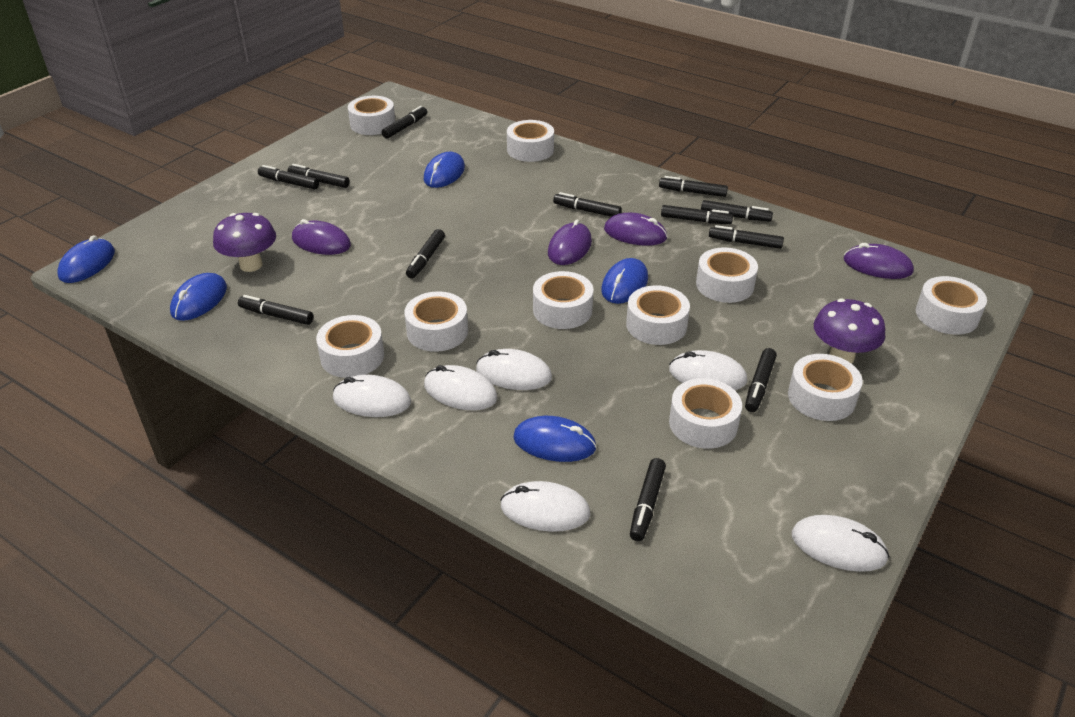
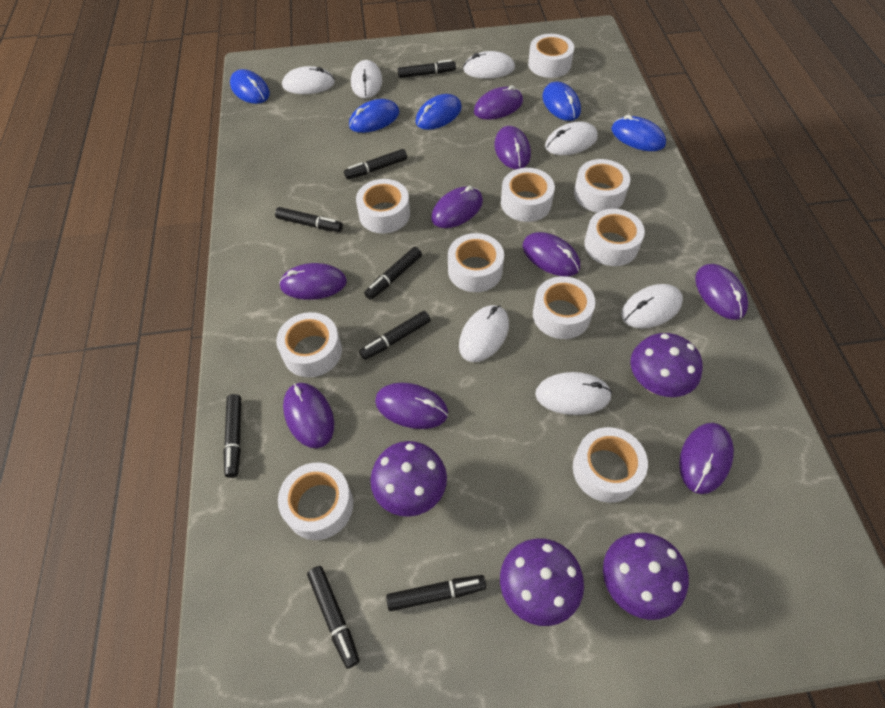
black marker: [238,295,313,325] [258,165,319,189] [288,164,350,188] [381,106,427,139] [406,229,445,278] [553,192,622,217] [630,458,666,541] [659,176,728,197] [661,205,733,224] [701,200,773,222] [709,225,784,249] [745,348,777,412] = 12 -> [223,394,241,478] [275,207,343,232] [307,566,360,669] [344,149,407,179] [359,311,430,360] [364,247,422,300] [386,575,486,611] [397,60,456,78] = 8
purple mouse: [292,219,351,255] [548,219,592,265] [604,213,668,246] [844,243,914,279] = 4 -> [279,263,347,300] [283,383,334,448] [375,383,448,429] [431,186,483,228] [474,85,523,120] [494,126,531,169] [523,232,580,276] [679,423,734,494] [695,264,748,320] = 9
purple mushroom: [213,213,276,272] [814,298,885,364] = 2 -> [370,441,447,517] [500,538,584,626] [603,533,689,620] [630,333,703,397] = 4
white mouse: [333,375,411,417] [424,365,497,410] [476,349,552,390] [500,481,590,532] [669,350,747,390] [792,515,890,572] = 6 -> [282,66,335,94] [351,60,382,99] [459,305,509,362] [463,51,515,79] [535,372,612,415] [545,122,598,155] [621,284,683,328] = 7

